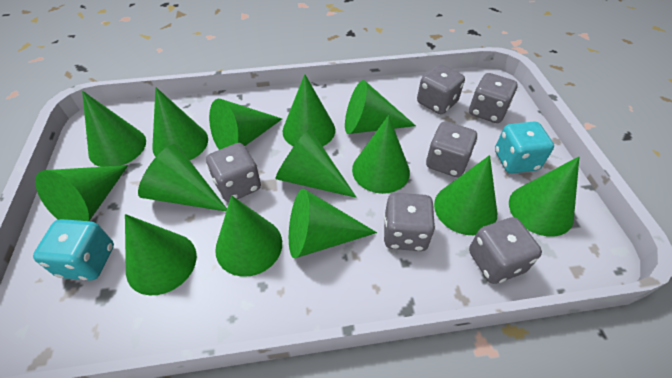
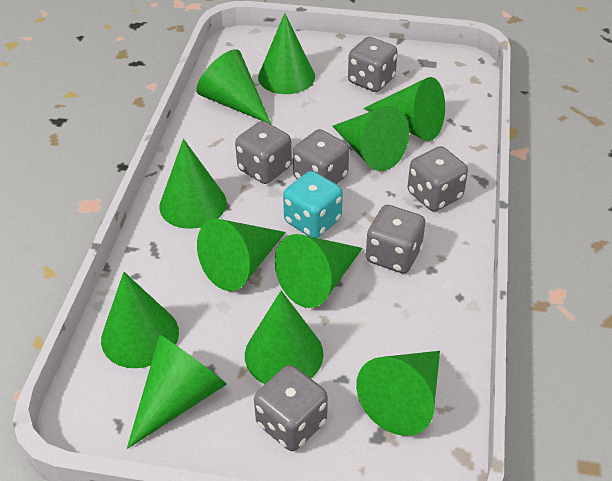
green cone: [35,165,128,221] [82,91,146,167] [125,214,197,295] [138,144,227,211] [152,87,208,160] [209,99,282,150] [215,195,282,277] [275,129,357,198] [283,74,335,147] [289,189,377,258] [345,80,416,134] [352,115,410,194] [434,155,497,235] [509,157,579,237] = 14 -> [101,272,179,368] [127,335,227,449] [159,139,227,229] [196,49,271,124] [197,219,286,291] [245,291,324,384] [258,13,315,94] [275,234,363,308] [333,106,409,171] [356,351,440,436] [363,77,445,141] = 11
turquoise dice: [33,219,114,281] [495,121,554,173] = 2 -> [283,171,343,238] = 1

